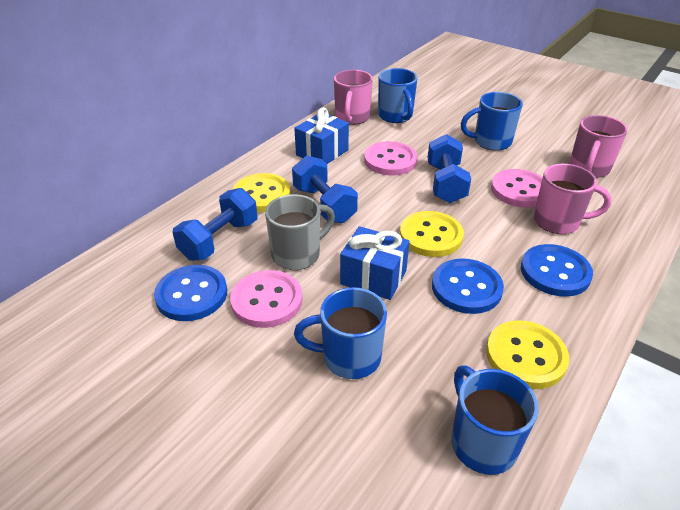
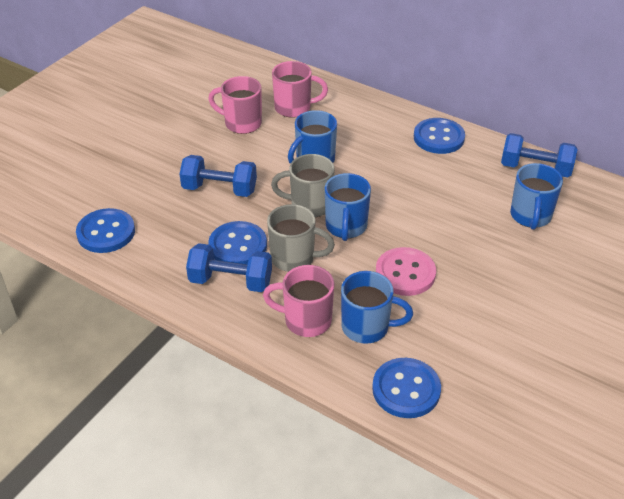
blue button: [154,265,227,321] [432,258,504,314] [521,244,593,297] = 3 -> [76,208,135,253] [208,221,267,264] [372,358,441,418] [414,118,465,154] = 4
blue gift: [294,107,349,164] [340,226,410,300] = 2 -> none = 0
grey mug: [265,194,335,270] = 1 -> [267,204,335,272] [271,154,335,218] = 2
pink button: [230,270,303,328] [364,141,418,175] [491,169,543,208] = 3 -> [376,247,436,296] = 1
yellow button: [232,173,290,212] [400,211,464,257] [486,320,569,389] = 3 -> none = 0

